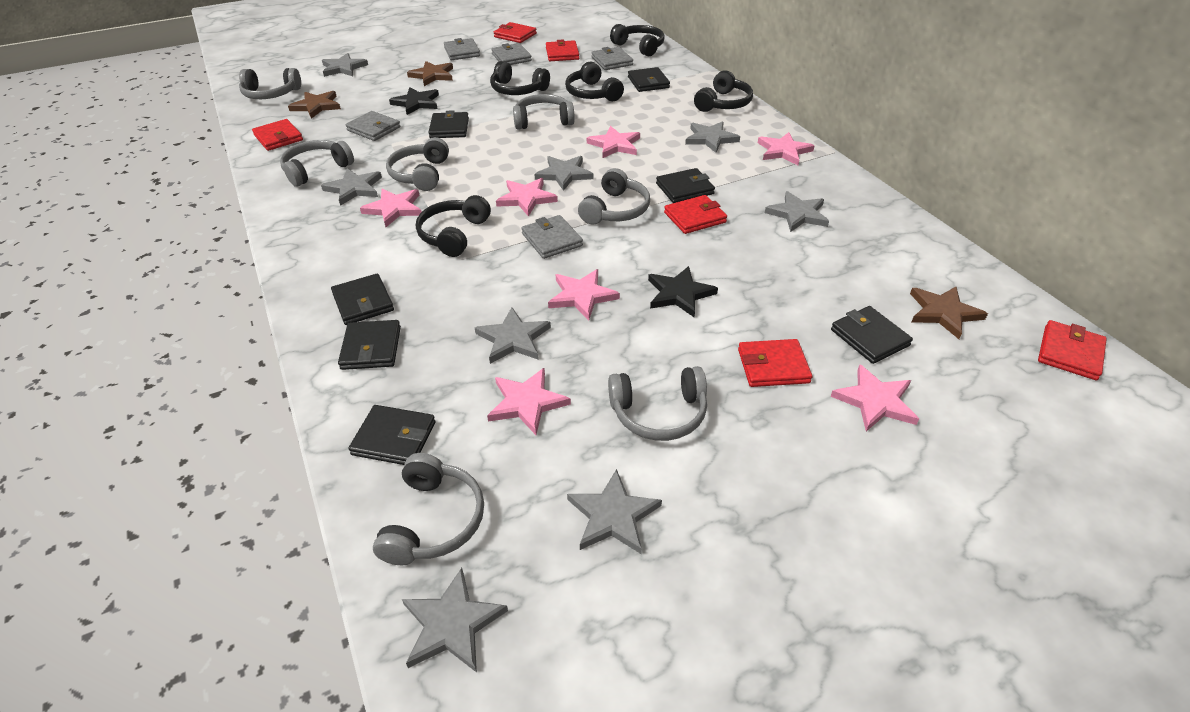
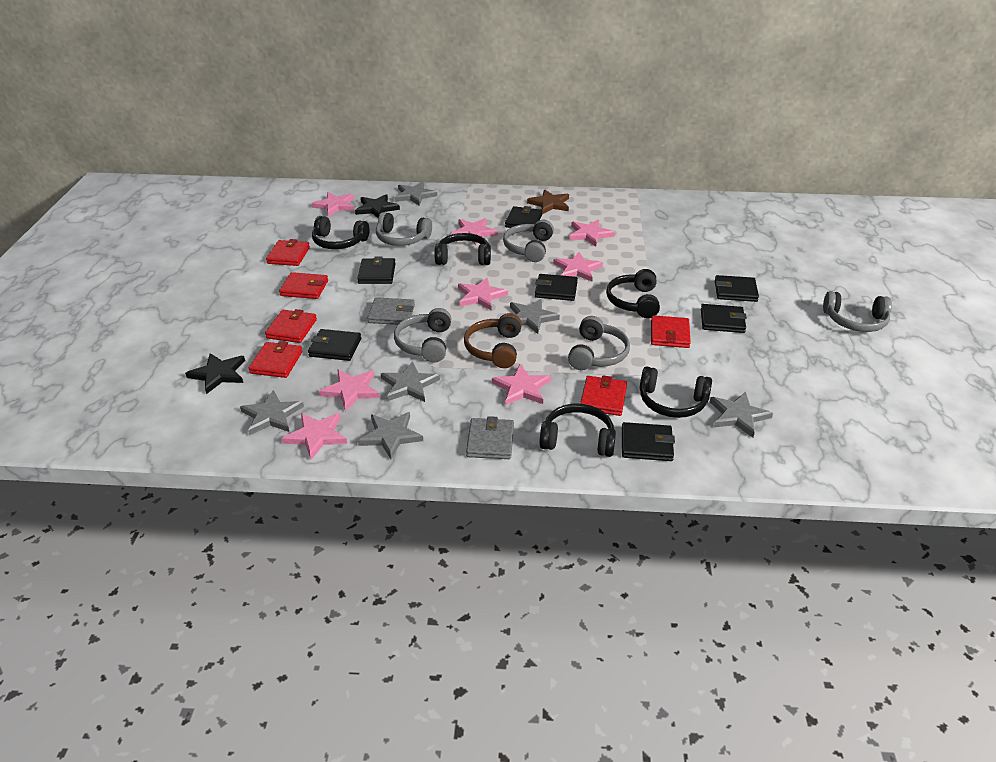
brown headphones: none = 0 -> [464,313,522,368] = 1
brown star: [288,91,341,119] [407,61,453,86] [910,287,988,339] = 3 -> [527,189,569,214] = 1
grey headphones: [239,68,301,99] [280,140,354,186] [373,453,484,565] [386,137,449,191] [513,94,575,130] [578,168,650,225] [608,366,707,441] = 7 -> [376,212,432,246] [394,308,451,363] [503,220,554,262] [568,316,630,370] [823,291,892,332] = 5
grey star: [321,168,382,206] [322,53,368,77] [402,568,508,673] [475,308,551,364] [534,156,593,191] [567,469,662,554] [685,121,740,153] [765,191,829,232] = 8 -> [240,390,304,435] [358,412,423,459] [381,361,440,402] [395,182,437,206] [510,299,560,334] [710,392,773,438] = 6
grey wallet: [346,111,401,141] [444,38,480,60] [491,43,532,65] [521,215,583,259] [591,47,633,70] = 5 -> [367,297,415,325] [466,416,514,459] = 2
pink star: [360,188,422,227] [487,368,571,435] [496,178,558,217] [548,269,620,320] [587,126,640,158] [758,132,814,165] [831,365,919,431] = 7 -> [282,413,347,459] [311,192,354,217] [319,369,380,412] [451,218,498,245] [458,278,508,310] [492,364,551,405] [553,252,603,282] [569,219,615,247] = 8

